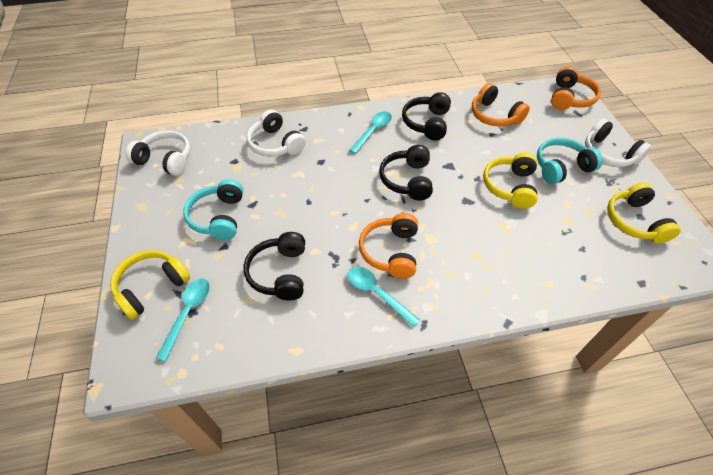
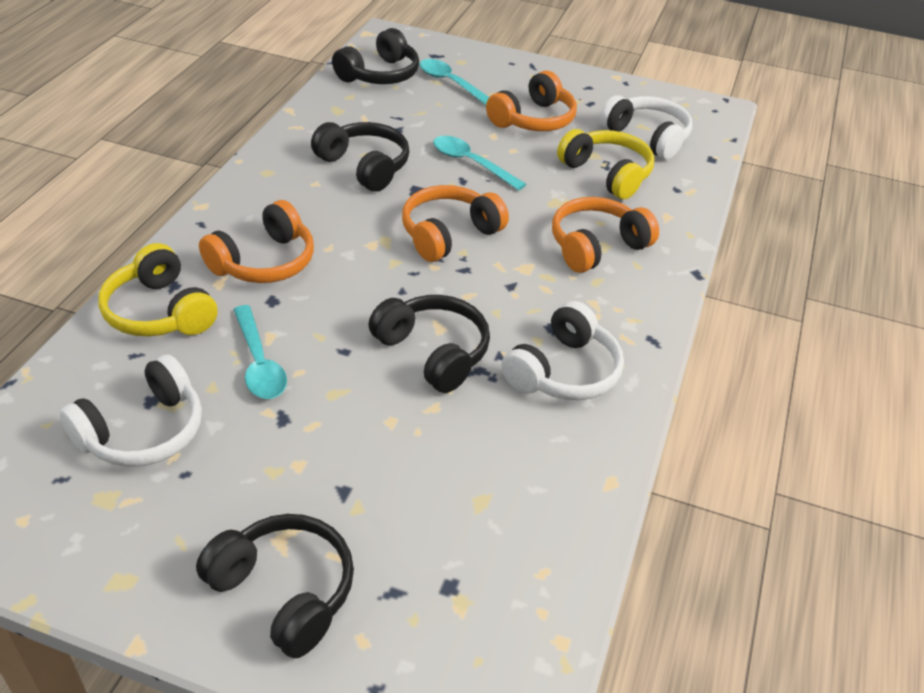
black headphones: [244,232,305,300] [379,145,433,201] [402,92,451,140] = 3 -> [196,514,354,658] [311,122,410,192] [332,28,419,84] [369,295,490,393] = 4
orange headphones: [359,213,418,279] [471,83,530,126] [551,66,601,110] = 3 -> [199,200,314,283] [402,185,509,262] [486,71,577,131] [552,197,659,273] = 4
turquoise headphones: [183,179,243,240] [537,138,603,185] = 2 -> none = 0
yellow headphones: [110,250,190,320] [483,152,538,209] [607,183,681,244] = 3 -> [98,243,218,336] [557,129,654,199] = 2

